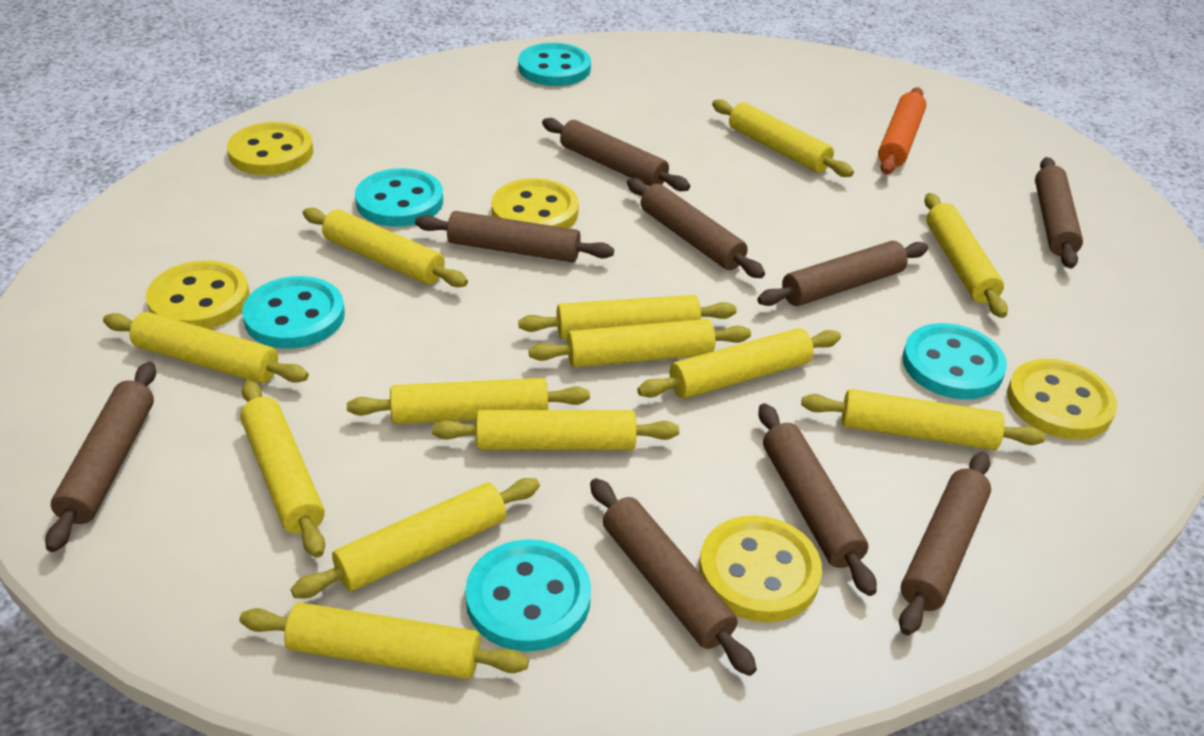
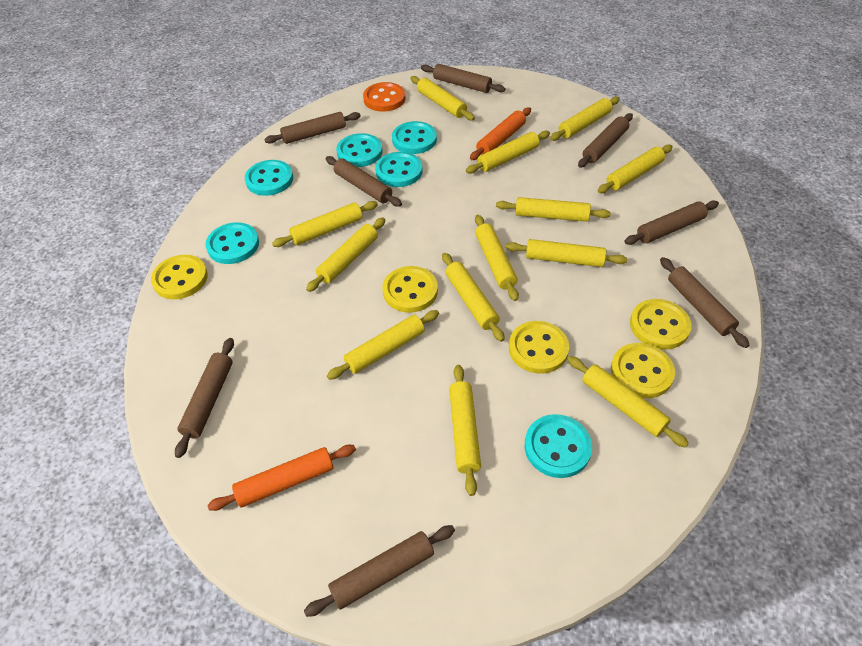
brown rolling pin: [45,362,156,552] [415,211,614,263] [542,118,690,191] [590,478,757,676] [627,178,765,278] [757,241,928,306] [758,403,877,596] [899,452,991,635] [1035,157,1083,269] = 9 -> [175,338,234,458] [264,112,360,144] [304,525,455,617] [326,156,402,207] [421,64,505,93] [578,113,633,168] [624,201,719,245] [660,257,749,348] = 8
orange button: none = 0 -> [363,82,406,112] = 1
orange rolling pin: [878,87,926,174] = 1 -> [207,445,356,511] [470,107,531,160] = 2
turquoise button: [242,276,345,349] [355,168,443,227] [465,539,591,651] [518,43,591,86] [902,323,1007,399] = 5 -> [205,222,259,264] [245,160,293,196] [336,133,383,167] [375,152,423,187] [392,121,437,154] [525,414,592,478] = 6

